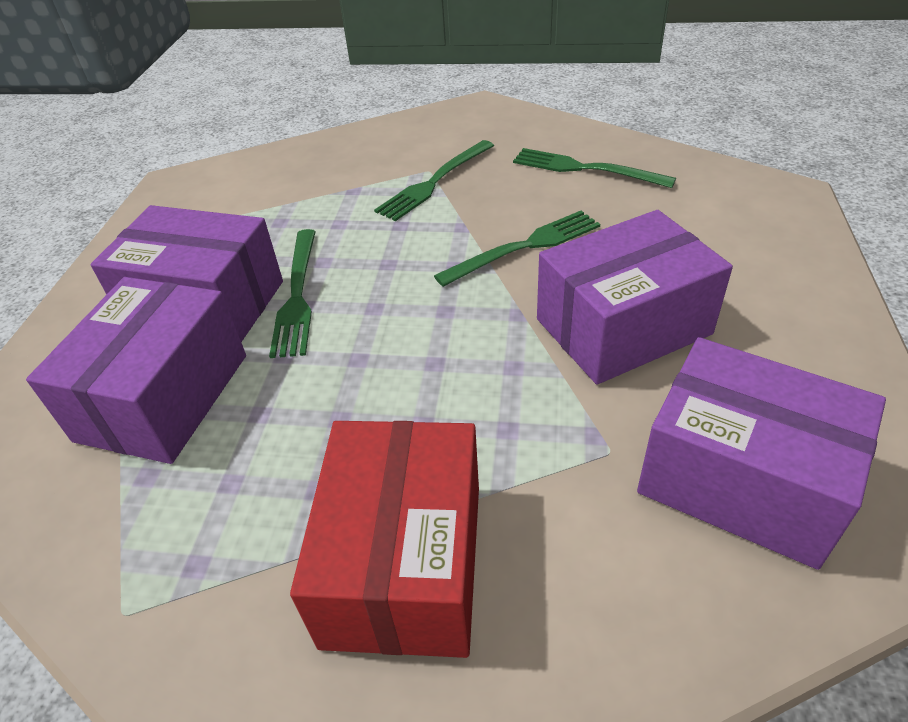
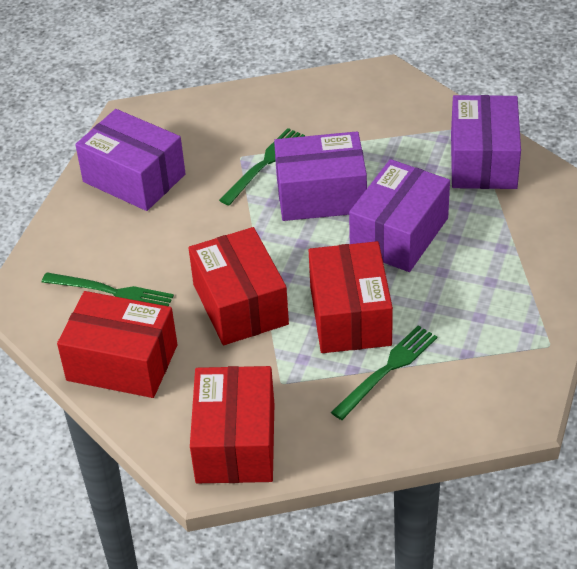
green fork: [269,229,316,358] [374,140,494,221] [434,211,600,287] [513,148,676,188] = 4 -> [42,272,174,306] [219,128,305,205] [331,325,437,420] = 3
red box: [290,421,479,658] = 1 -> [57,291,178,398] [189,227,289,345] [190,366,274,483] [309,241,393,353] = 4

